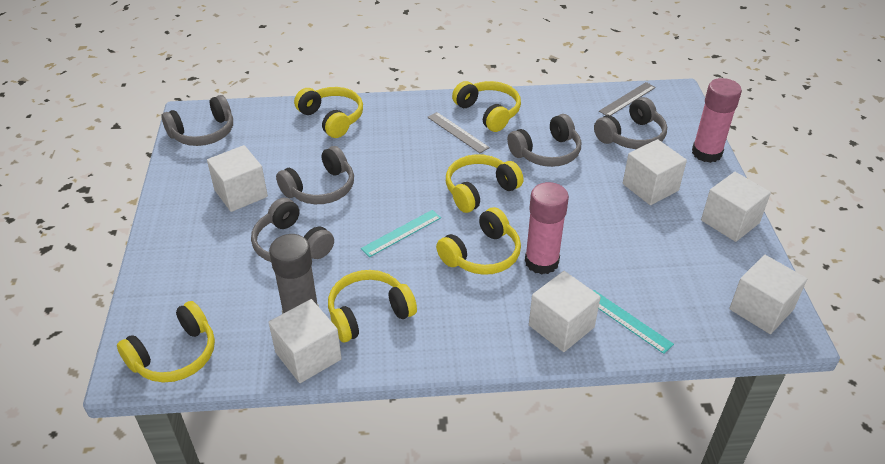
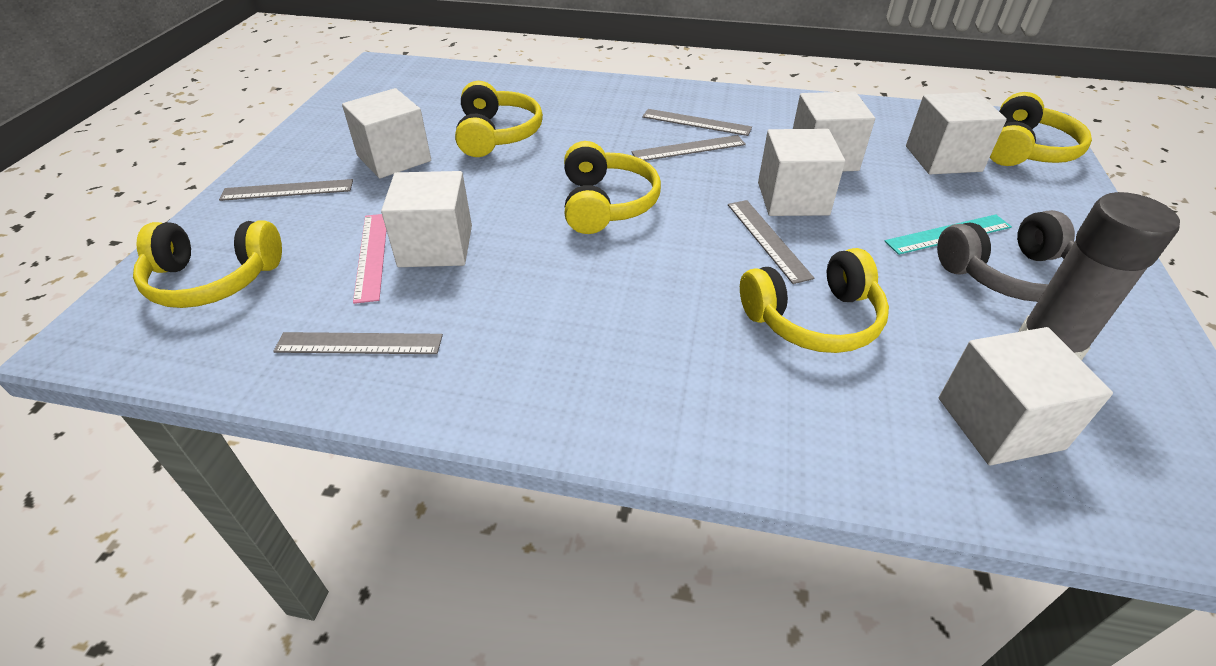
grey headphones: [162,95,233,146] [251,198,334,262] [276,146,354,204] [507,114,581,167] [594,97,667,149] = 5 -> [937,210,1075,302] = 1
grey ruler: [427,112,490,153] [599,82,656,116] = 2 -> [219,179,353,201] [273,332,443,354] [632,135,746,161] [642,109,752,136] [728,200,814,284] = 5
pink glue stick: [525,182,569,275] [692,78,742,163] = 2 -> none = 0
pink ruler: none = 0 -> [353,214,386,304] = 1
turquoise ruler: [361,210,441,257] [593,290,674,354] = 2 -> [885,214,1012,255] = 1
yellow headphones: [117,301,215,382] [294,87,363,138] [328,270,417,342] [436,207,521,275] [446,154,523,213] [452,81,521,132] = 6 -> [133,221,282,308] [455,81,543,157] [564,141,661,234] [740,248,889,353] [990,92,1092,166] = 5

